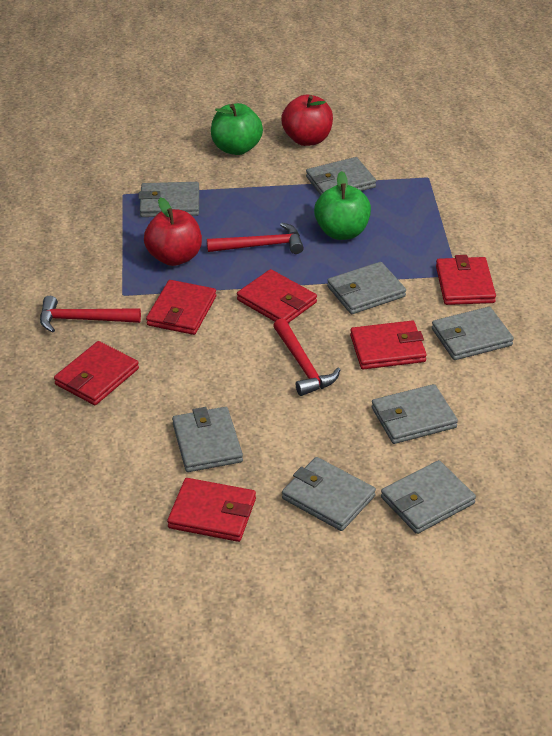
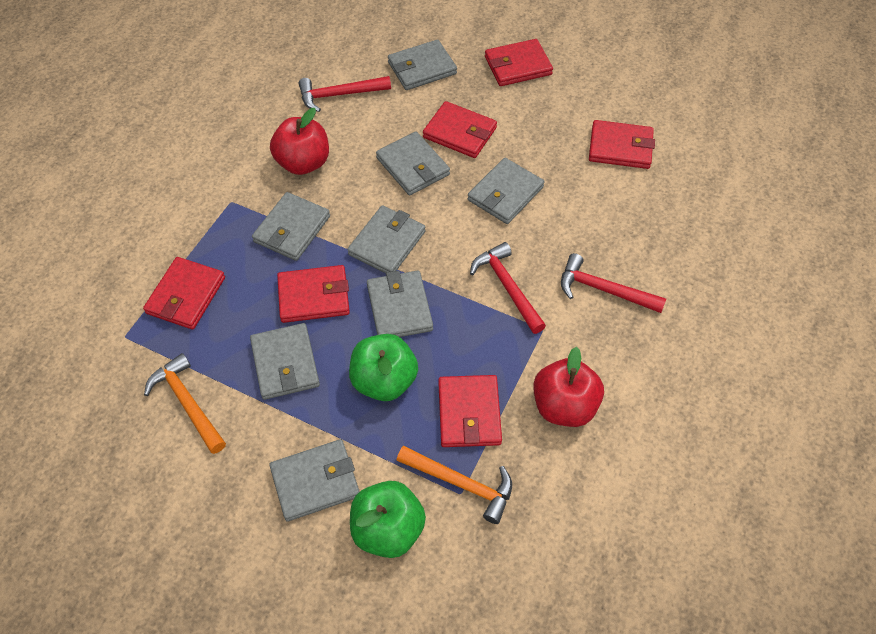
orange hammer: none = 0 -> [144,353,226,454] [397,445,512,524] = 2

